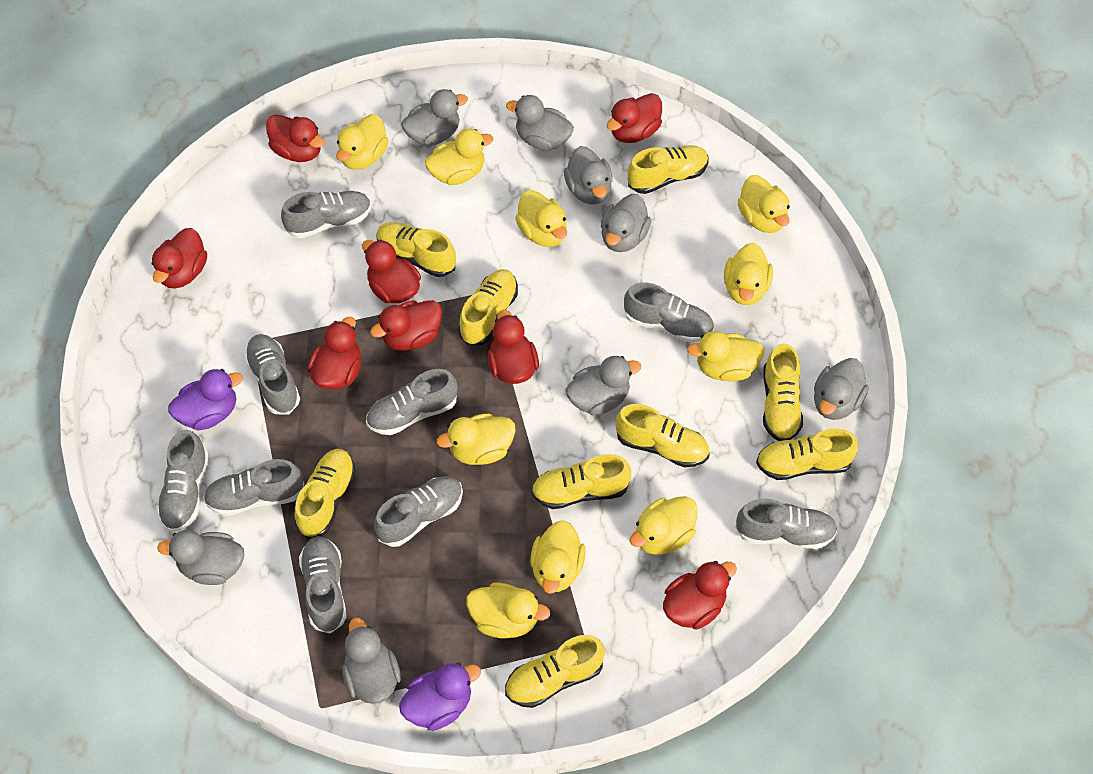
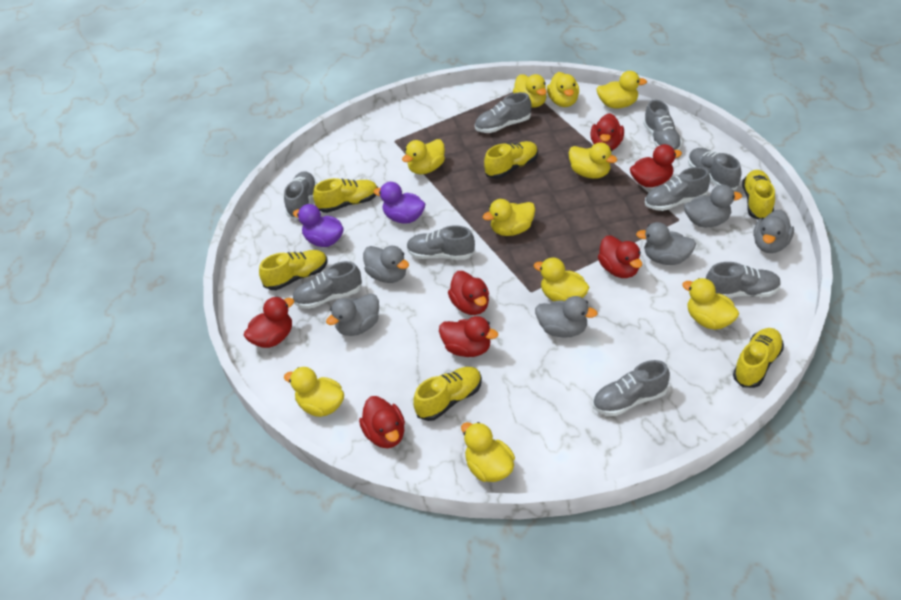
grey duck: [157,530,244,585] [342,618,401,704] [401,89,468,146] [506,95,574,151] [564,146,613,205] [566,356,641,415] [601,194,651,252] [814,358,869,420] = 8 -> [326,293,379,336] [363,246,409,283] [535,296,598,338] [636,222,696,265] [684,185,742,227] [754,210,794,253] = 6
red duck: [152,228,207,289] [266,114,325,162] [307,317,361,389] [362,239,421,303] [370,300,442,351] [487,310,539,384] [607,93,662,143] [663,561,737,629] = 8 -> [244,297,294,348] [359,396,405,448] [439,316,498,357] [448,271,489,315] [590,113,624,151] [598,236,642,278] [630,144,682,187] = 7
yellow shoe: [295,449,356,539] [376,222,456,277] [458,269,518,346] [505,635,605,708] [531,454,631,509] [616,404,709,467] [627,145,709,194] [756,429,858,480] [763,343,803,441] = 9 -> [259,250,328,290] [313,178,378,213] [413,367,482,421] [484,141,538,179] [733,328,784,388] [742,170,775,220] = 6

